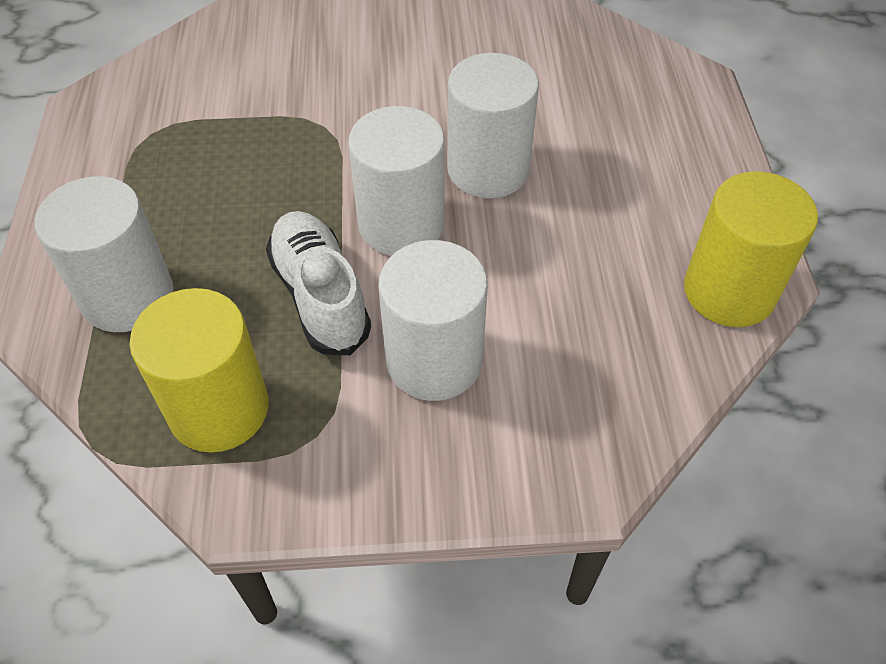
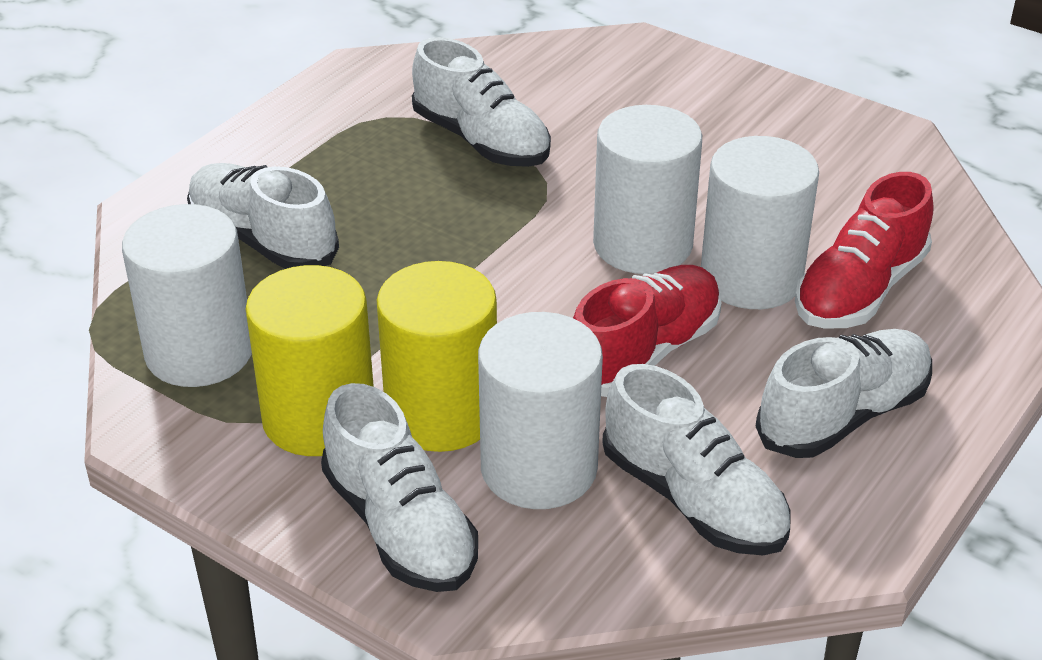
red shoe: none = 0 -> [573,265,721,397] [795,172,934,329] = 2
white shoe: [266,211,371,355] = 1 -> [187,163,339,269] [321,383,478,592] [412,37,551,167] [602,364,791,555] [755,329,932,458] = 5

